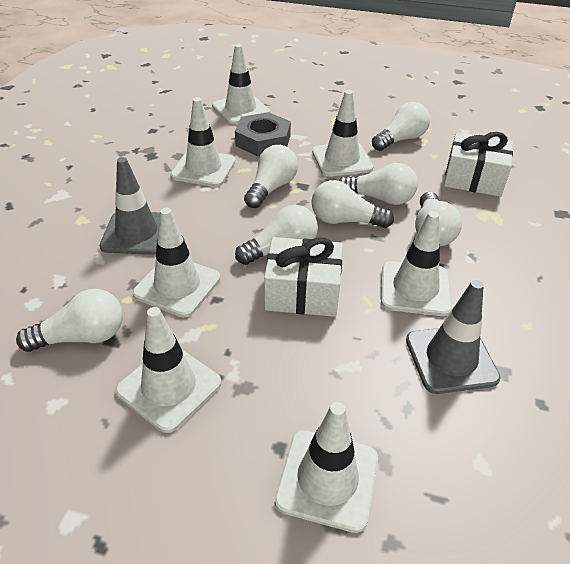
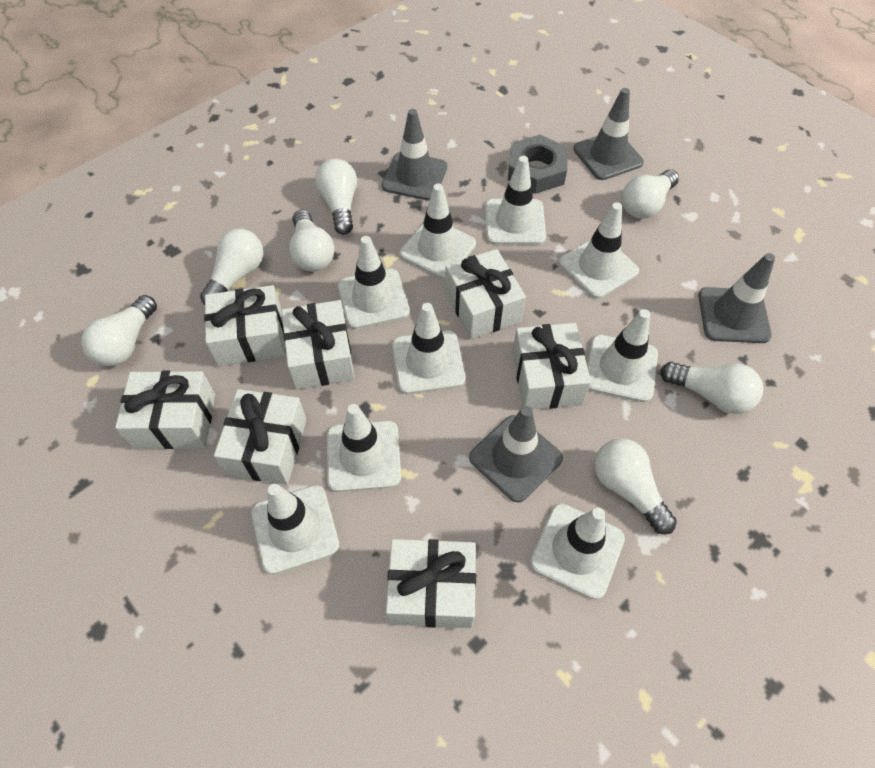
grey traffic cone: [100,157,160,255] [406,280,501,394] = 2 -> [382,109,447,200] [469,406,563,502] [573,88,644,180] [698,253,775,343] = 4
white gift: [264,237,342,317] [444,132,513,197] = 2 -> [115,370,215,449] [204,285,286,366] [214,389,307,484] [281,300,355,390] [386,539,476,628] [445,249,526,339] [512,323,591,410] = 7
white traffic cone: [115,307,221,433] [133,208,220,317] [170,97,236,187] [212,44,270,124] [275,402,378,533] [312,90,373,177] [381,211,452,316] = 7 -> [251,484,339,574] [327,404,401,492] [338,236,410,329] [392,303,465,394] [400,184,476,279] [485,156,546,245] [530,503,625,600] [559,202,639,299] [587,309,658,402] = 9

